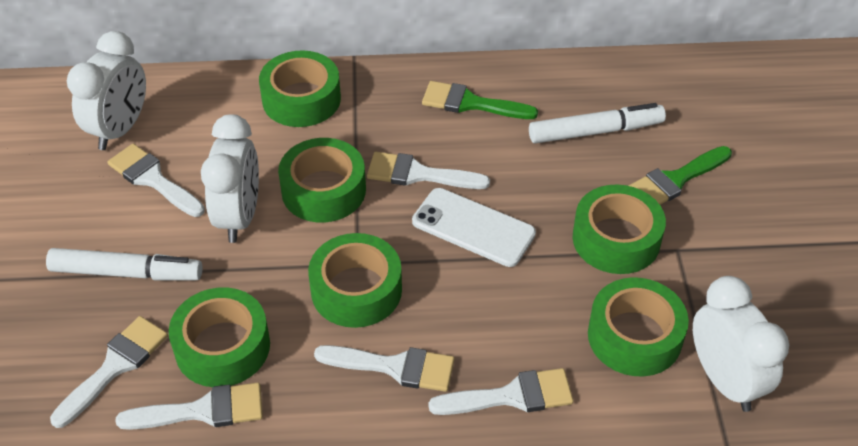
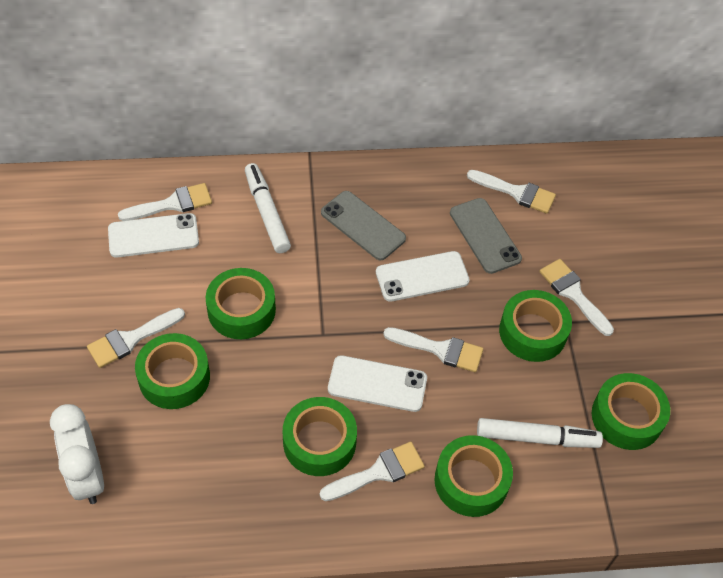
green brush: [422,81,538,119] [628,146,732,205] = 2 -> none = 0
grey phone: none = 0 -> [321,191,406,260] [450,198,522,274] = 2
white clock: [67,31,146,150] [201,114,259,243] [693,276,789,412] = 3 -> [50,404,104,504] = 1
white phone: [412,188,536,267] = 1 -> [108,213,199,258] [328,355,427,412] [376,251,470,302] = 3

